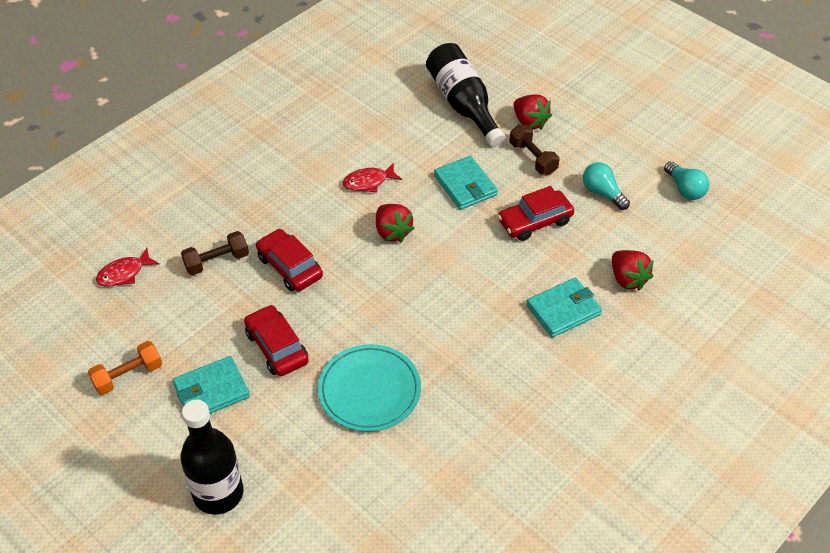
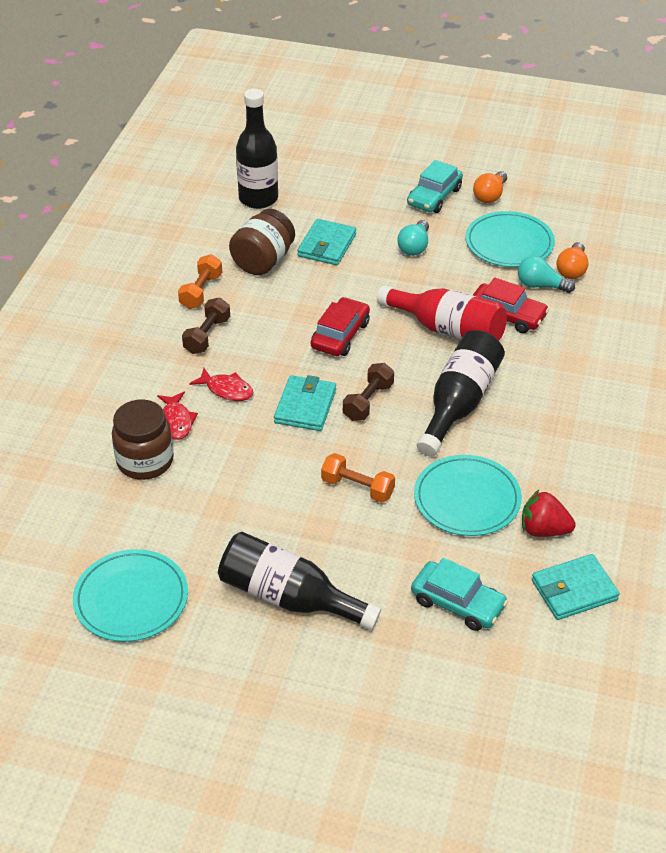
black bottle: [180,399,243,515] [426,43,506,148] = 2 -> [218,532,381,631] [236,89,278,209] [417,330,505,457] = 3
brown jar: none = 0 -> [112,400,174,480] [229,209,295,275] = 2
orange dumbbell: [88,341,162,395] = 1 -> [178,254,222,309] [321,453,395,503] = 2
orange light bulb: none = 0 -> [473,171,507,203] [556,242,589,279] = 2
red bottle: none = 0 -> [377,285,507,340] = 1
red car: [244,305,309,376] [256,229,323,291] [498,186,574,241] = 3 -> [311,297,370,356] [473,278,549,333] = 2
red strawberry: [376,204,415,242] [513,94,552,130] [612,250,654,290] = 3 -> [522,490,576,537] = 1
turquoise car: none = 0 -> [407,160,463,213] [411,558,508,631] = 2
turquoise plate: [318,344,421,432] = 1 -> [73,549,188,642] [414,455,522,536] [465,211,555,267] = 3

